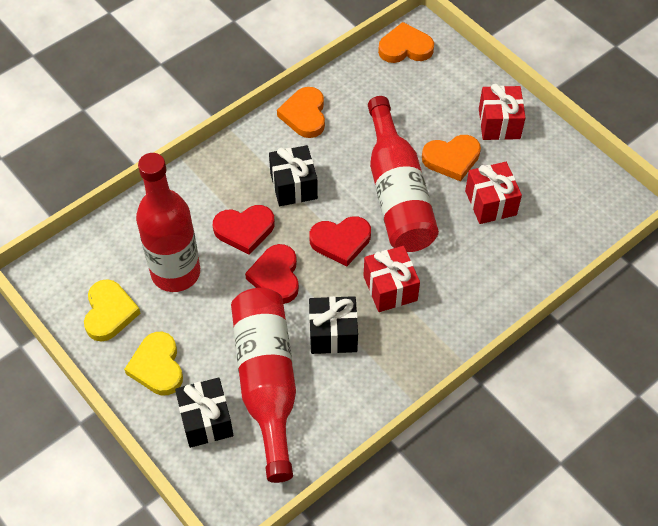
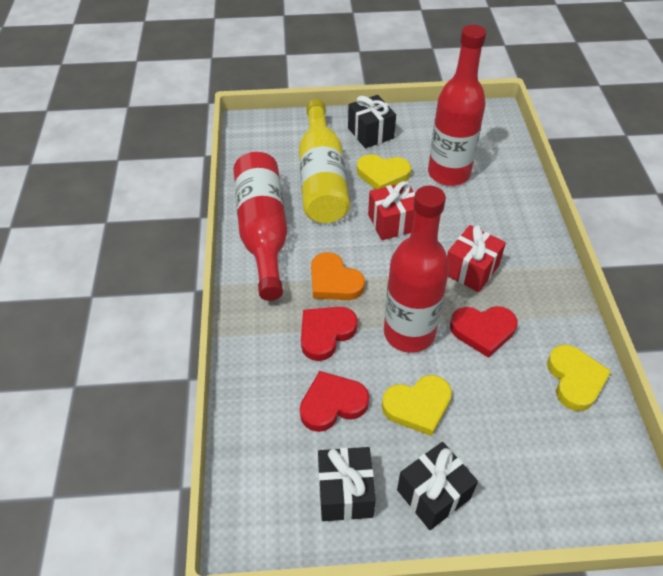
orange heart: [277,87,325,138] [378,22,434,63] [422,135,481,181] = 3 -> [311,252,365,300] = 1
red gift: [363,246,420,312] [465,162,522,224] [479,84,526,140] = 3 -> [368,181,415,240] [447,225,506,292] = 2
yellow bottle: none = 0 -> [299,99,350,223] = 1
yellow heart: [84,279,141,342] [124,332,183,396] = 2 -> [357,154,411,189] [382,375,452,436] [547,345,611,411] = 3

